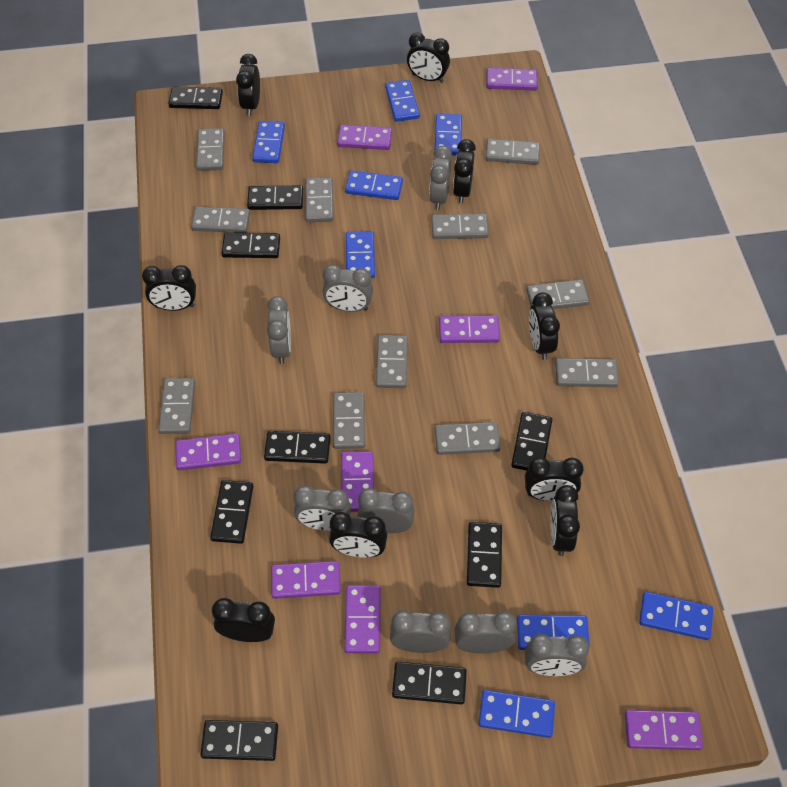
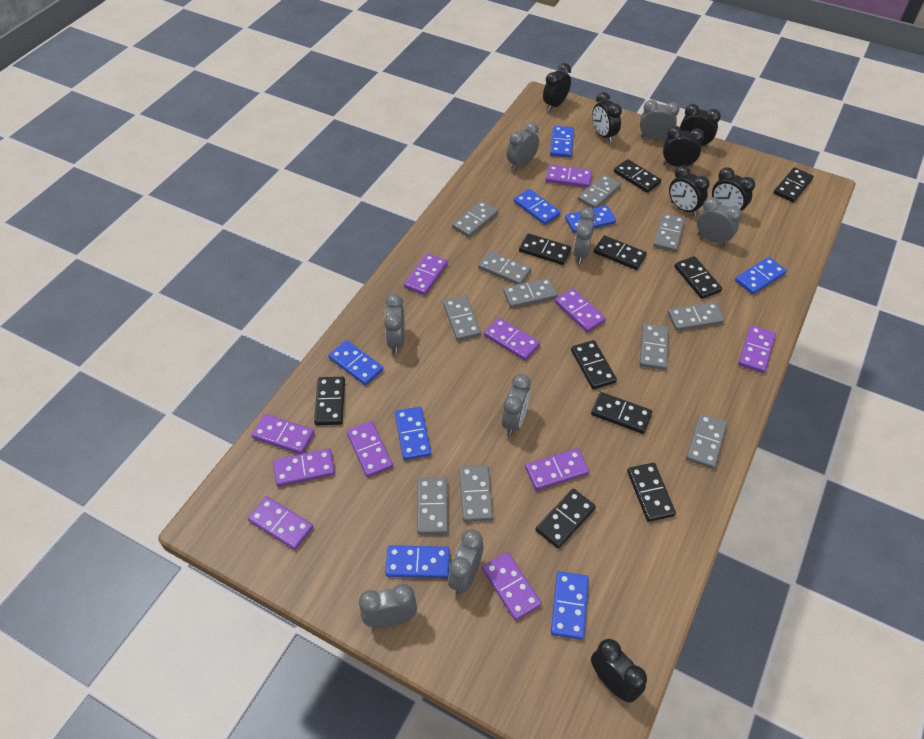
black clock: [142,265,196,311] [212,598,275,642] [236,54,260,116] [329,512,387,558] [407,33,450,83] [453,139,476,203] [525,457,584,501] [529,292,560,360] [550,485,580,556] = 9 -> [543,63,571,111] [591,639,647,703] [592,92,622,143] [663,126,704,167] [669,165,710,216] [680,104,721,148] [712,167,755,211] = 7
black domino: [168,86,223,109] [200,720,278,761] [210,480,253,544] [221,233,280,258] [247,185,303,210] [264,431,330,464] [392,662,467,705] [467,522,502,588] [511,412,552,471] = 9 -> [314,377,345,425] [519,233,571,265] [535,489,596,549] [571,340,617,389] [591,392,652,434] [594,235,647,270] [614,159,661,193] [627,463,676,522] [674,256,722,299] [774,167,814,202] = 10
purple domino: [175,434,241,470] [271,561,341,599] [337,125,392,150] [341,451,374,512] [344,585,381,653] [439,316,500,343] [486,68,538,91] [625,710,703,750] = 8 -> [248,496,313,550] [252,414,314,454] [273,448,335,487] [347,421,393,477] [404,253,448,295] [482,552,542,621] [484,318,540,361] [525,448,589,491] [546,165,592,188] [554,288,606,332] [738,325,776,373] = 11

